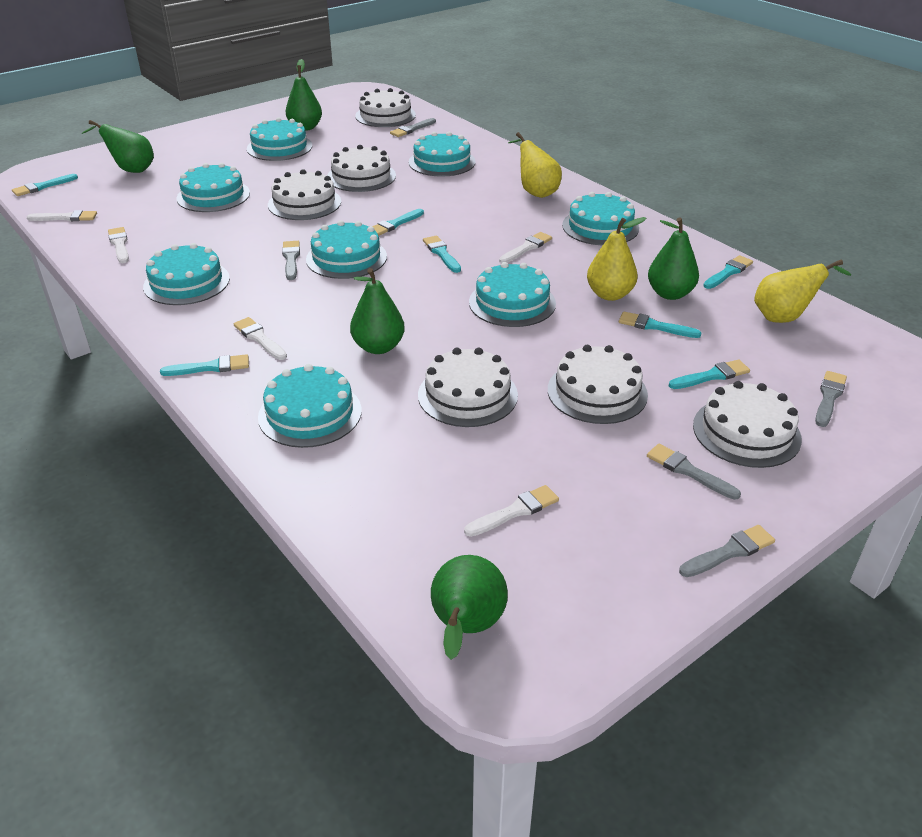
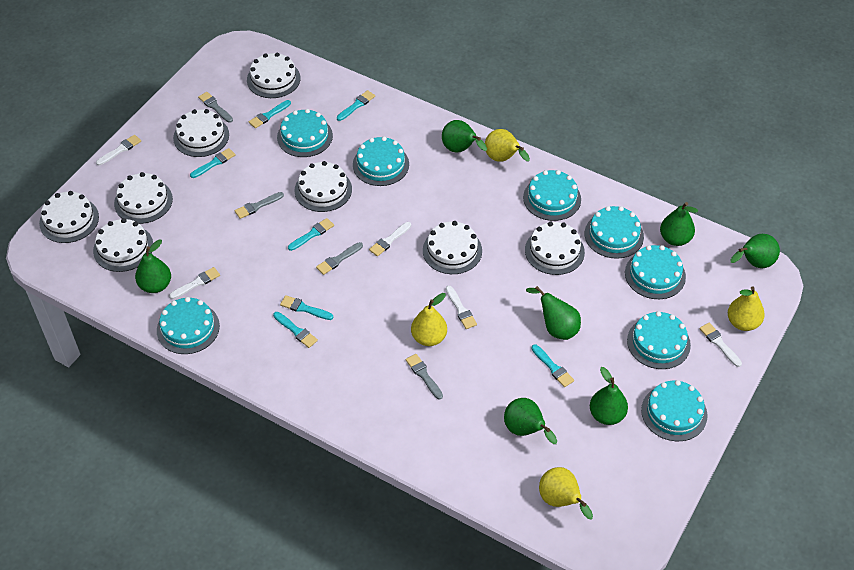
green pear: [82,120,154,173] [286,59,322,131] [350,268,405,354] [431,555,508,660] [648,217,699,300] = 5 -> [135,239,171,293] [442,120,487,152] [504,398,557,444] [526,286,581,340] [590,367,628,425] [660,202,698,246] [730,234,780,268] = 7
grey brush: [282,241,300,280] [390,118,436,137] [647,444,741,500] [679,525,775,577] [815,371,847,427] = 5 -> [198,92,233,123] [235,192,284,219] [316,242,363,275] [406,354,443,399] = 4
white cake: [268,169,341,220] [327,145,396,192] [355,88,416,127] [418,347,518,427] [548,345,648,424] [693,381,802,468] = 6 -> [39,191,99,243] [93,218,153,272] [114,172,173,224] [173,109,229,157] [247,52,300,98] [294,161,352,212] [423,221,482,274] [525,222,585,275] = 8
yellow pear: [508,132,562,198] [587,217,647,301] [754,259,851,323] = 3 -> [411,293,447,346] [485,129,530,162] [539,467,593,519] [728,286,765,331] = 4

